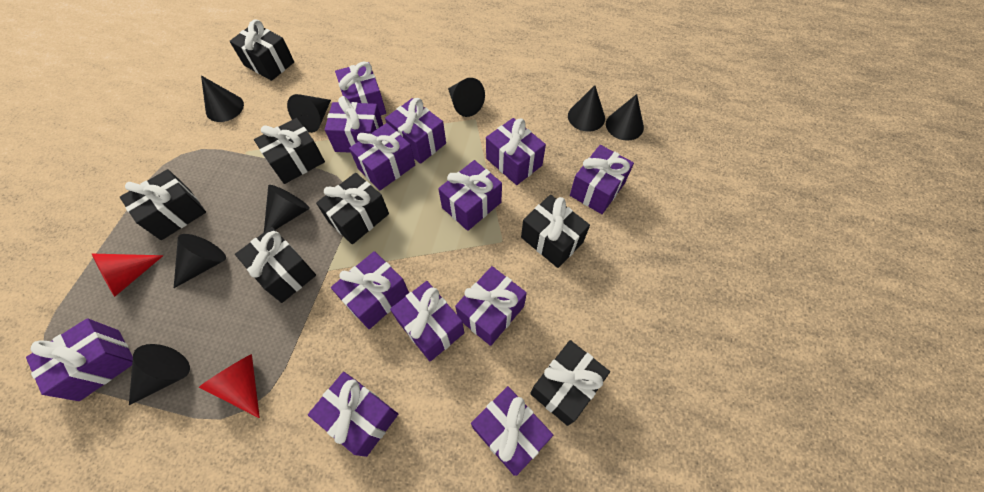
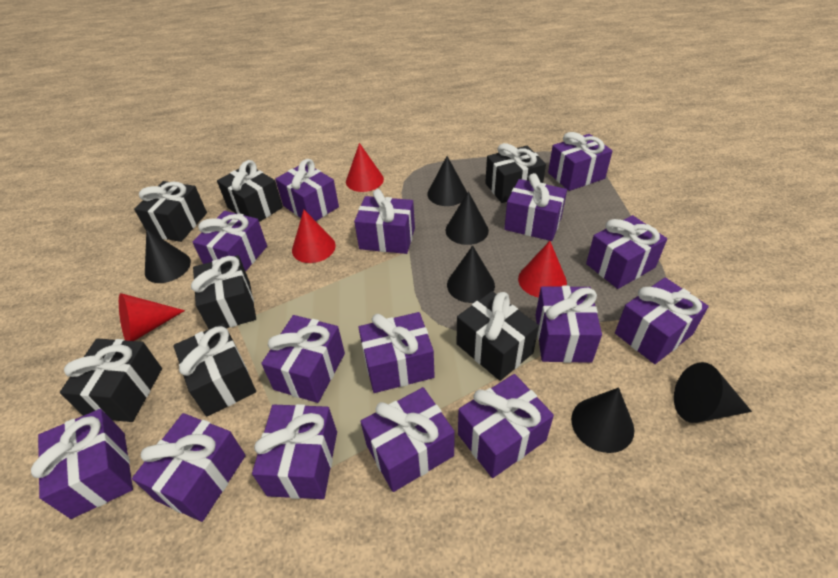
black cone: [129,344,190,405] [174,234,226,288] [201,75,244,122] [264,185,310,232] [287,94,331,133] [448,78,485,117] [568,85,605,132] [606,94,644,141] = 8 -> [145,229,191,283] [427,156,467,206] [446,191,489,245] [447,246,495,303] [571,387,634,453] [674,362,752,423] = 6
purple gift: [26,318,133,401] [308,372,398,457] [325,96,383,153] [331,251,409,329] [335,62,386,115] [349,123,415,190] [385,98,446,164] [390,281,464,361] [438,160,502,231] [455,266,527,346] [471,386,553,476] [486,118,546,185] [570,145,634,214] = 13 -> [31,409,133,519] [132,413,246,522] [193,211,267,272] [252,404,337,499] [261,315,345,403] [275,159,339,221] [354,189,415,254] [358,312,435,393] [360,387,455,492] [458,374,554,478] [504,173,567,241] [535,286,602,363] [548,132,613,191] [586,215,667,289] [615,277,709,364] = 15
red cone: [92,254,164,297] [199,354,260,418] = 2 -> [119,293,185,341] [292,210,336,263] [346,143,384,192] [518,241,567,298] = 4

